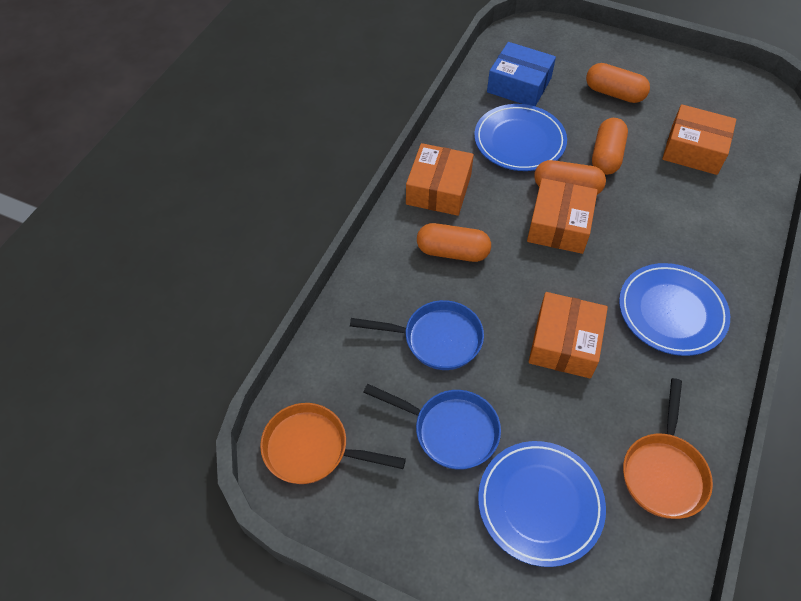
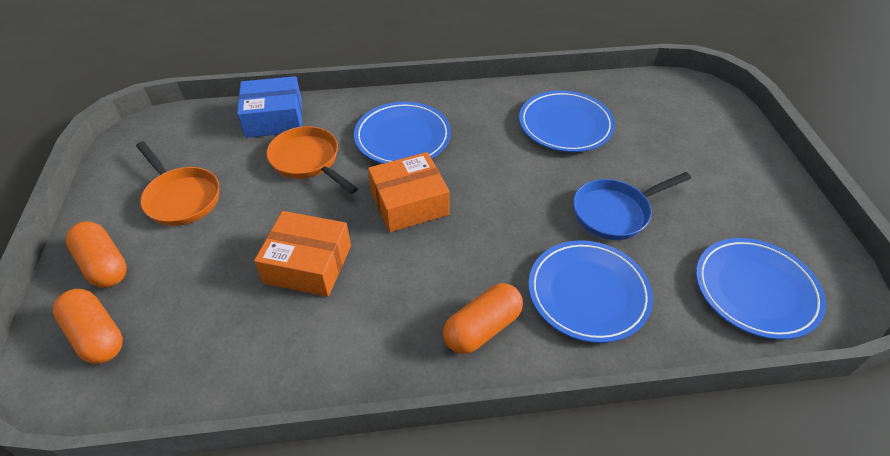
blue pan: [350,300,484,370] [363,384,501,470] = 2 -> [573,172,691,240] = 1
blue plate: [474,104,567,171] [478,441,606,567] [619,263,730,356] = 3 -> [354,102,451,164] [519,90,615,152] [528,240,653,343] [696,238,826,340] = 4
orange box: [406,143,474,216] [527,178,598,254] [529,292,608,379] [662,104,736,175] = 4 -> [254,211,351,297] [368,152,450,232] = 2
orange capsule: [417,223,491,262] [534,160,606,195] [586,63,650,103] [592,118,628,175] = 4 -> [53,289,123,364] [66,221,127,288] [443,283,523,354] = 3

